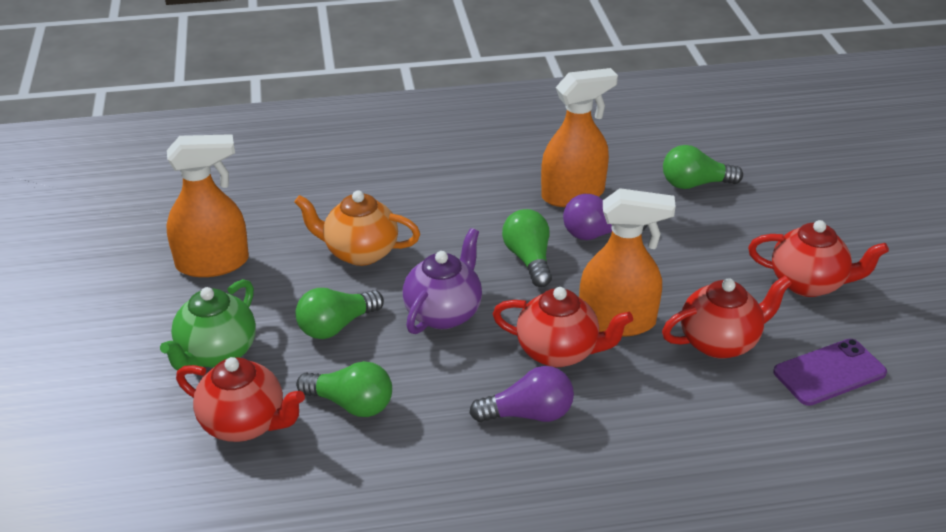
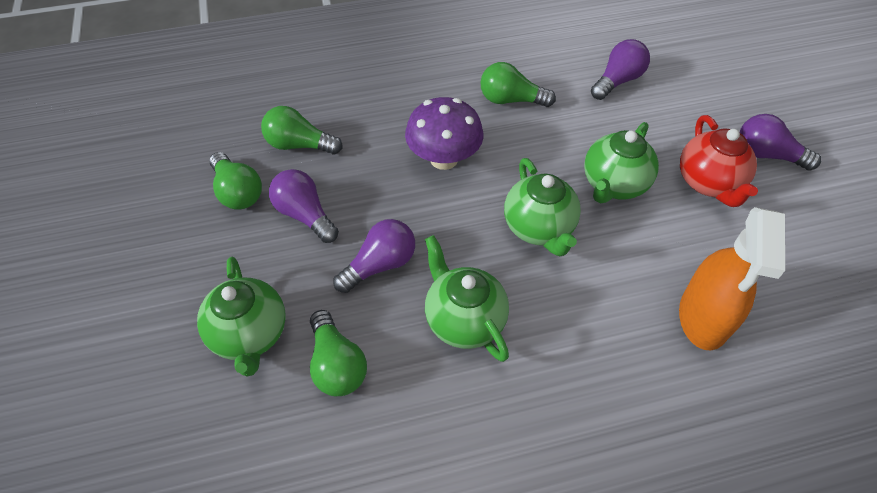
green teapot: [160,279,256,370] = 1 -> [197,257,286,377] [425,235,509,362] [504,158,581,256] [584,122,659,203] = 4
orange spray bottle: [166,134,249,277] [541,68,618,207] [579,188,676,337] = 3 -> [679,207,785,350] = 1
orange teapot: [294,190,420,266] = 1 -> none = 0
purple light bulb: [469,366,574,422] [563,194,647,240] = 2 -> [269,169,339,243] [334,219,415,293] [591,39,650,100] [740,114,821,171] = 4
purple mushroom: none = 0 -> [405,97,484,170] = 1
purple phone: [773,339,887,406] = 1 -> none = 0
purple teapot: [403,228,482,334] = 1 -> none = 0
red teapot: [176,357,305,442] [493,287,633,367] [662,276,792,359] [748,220,889,297] = 4 -> [680,115,758,207] = 1

